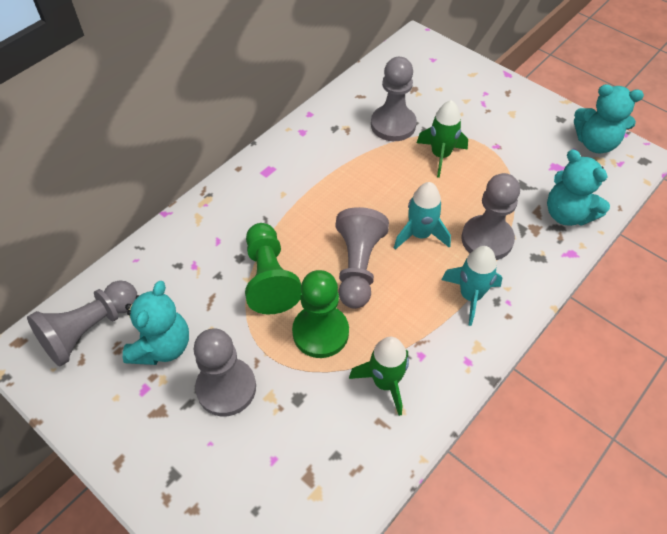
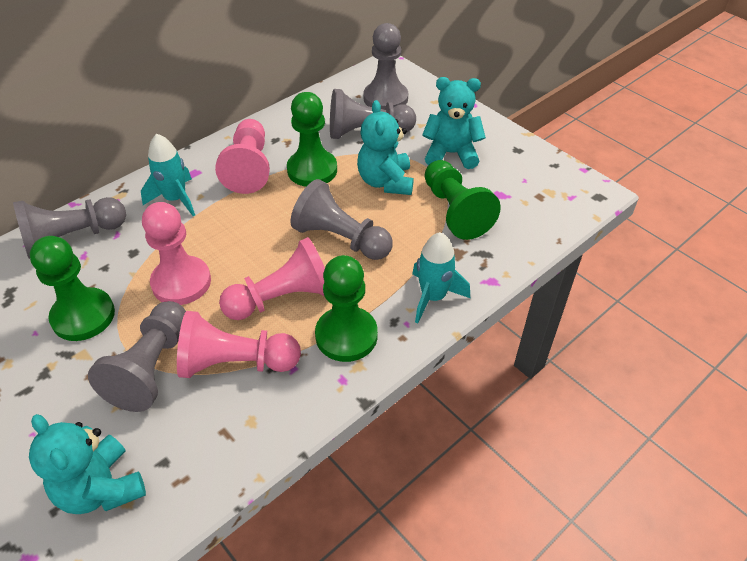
green pawn: [245,223,301,314] [292,270,349,358] = 2 -> [30,236,115,341] [287,92,337,187] [315,255,378,362] [425,160,501,240] = 4
green rocket: [349,337,409,416] [417,100,468,178] = 2 -> none = 0
pink pawn: none = 0 -> [142,202,211,305] [177,311,301,378] [215,119,270,194] [219,237,325,320] = 4

